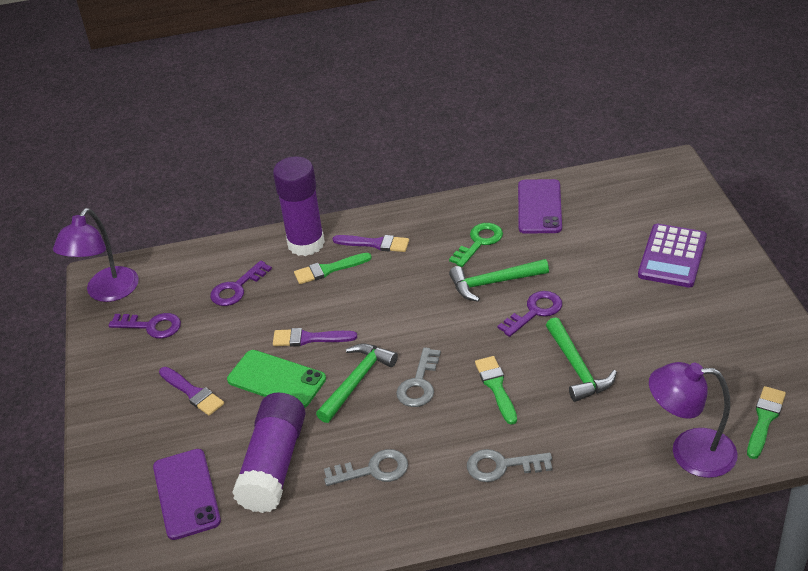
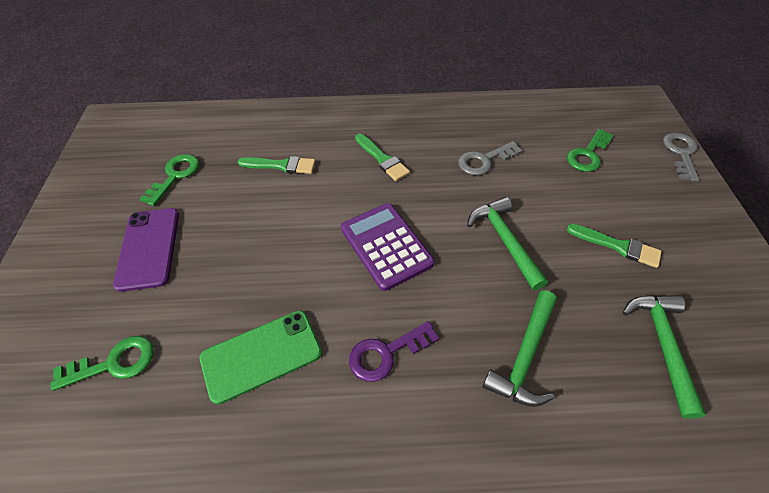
green key: [449,223,503,267] = 1 -> [51,336,154,391] [140,154,199,206] [567,129,613,172] = 3
grey key: [324,449,408,486] [396,347,441,407] [467,449,552,482] = 3 -> [458,141,523,175] [663,132,699,182] = 2
purple brush: [159,367,224,416] [273,328,357,347] [333,235,409,252] = 3 -> none = 0
purple glue stick: [232,393,306,513] [273,156,325,256] = 2 -> none = 0
purple key: [109,313,181,339] [210,260,272,306] [498,291,562,337] = 3 -> [349,321,439,382] = 1
purple lamp: [53,208,139,302] [649,362,738,478] = 2 -> none = 0
purple phone: [153,449,221,540] [518,179,562,234] = 2 -> [113,208,179,292] = 1

